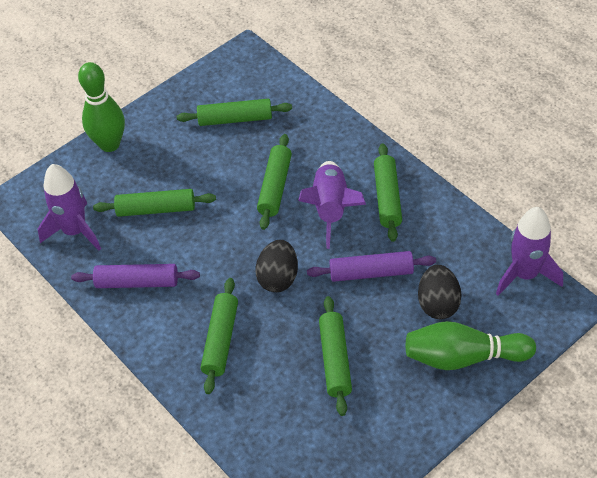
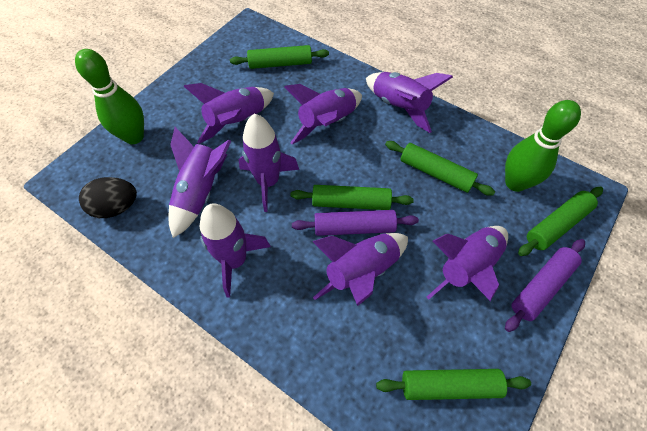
black egg: [255,240,298,292] [418,265,462,319] = 2 -> [79,177,137,218] = 1
green rolling pin: [93,189,216,217] [177,99,292,126] [201,278,238,394] [257,134,292,230] [319,296,352,416] [374,143,402,242] = 6 -> [230,45,329,69] [291,185,414,210] [376,369,531,400] [385,141,495,196] [518,187,603,256] = 5
purple rocket: [38,164,101,250] [298,161,366,249] [496,207,563,296] = 3 -> [168,127,231,238] [184,83,274,144] [200,203,271,298] [238,114,299,212] [284,84,362,144] [312,233,408,306] [366,72,453,133] [427,226,508,301] = 8

